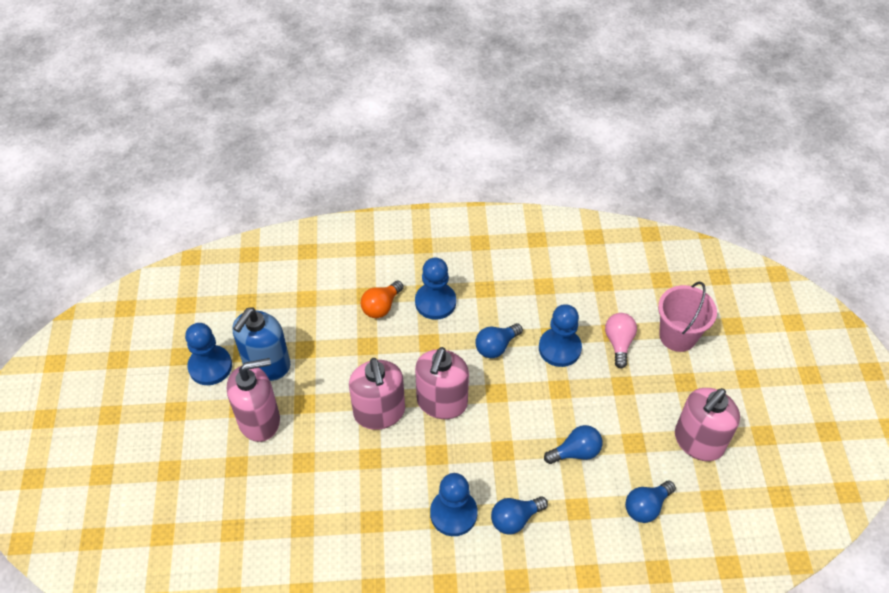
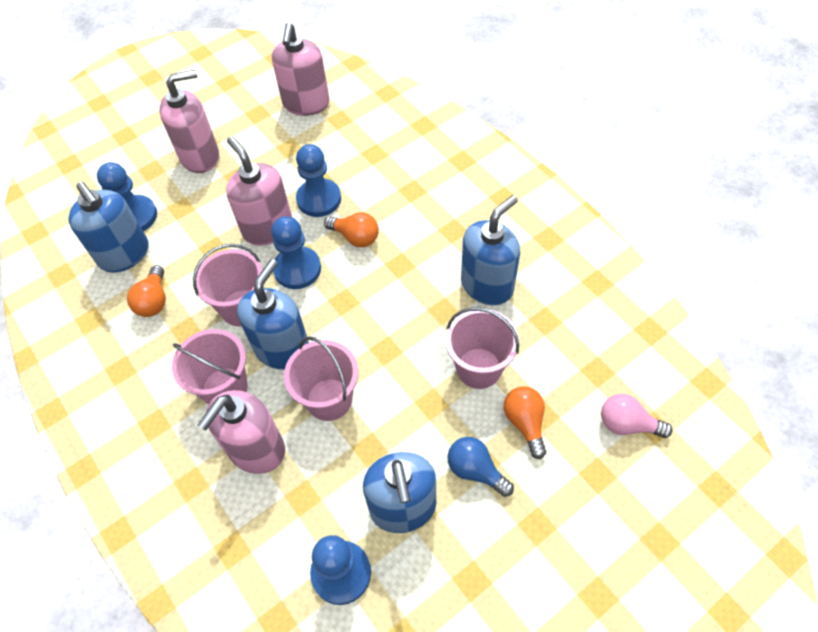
blue light bulb: [475,323,523,358] [491,497,548,534] [544,425,603,464] [625,480,676,523] = 4 -> [448,437,514,497] = 1
blue soap dispenser: [233,307,290,381] = 1 -> [68,182,149,273] [237,259,309,370] [363,452,436,533] [461,195,520,306] = 4
orange light bulb: [361,281,404,318] = 1 -> [127,265,166,317] [324,212,379,247] [504,386,546,459] = 3
pink bucket: [658,282,717,352] = 1 -> [172,329,248,405] [193,244,262,327] [284,336,358,421] [445,307,519,389] = 4

